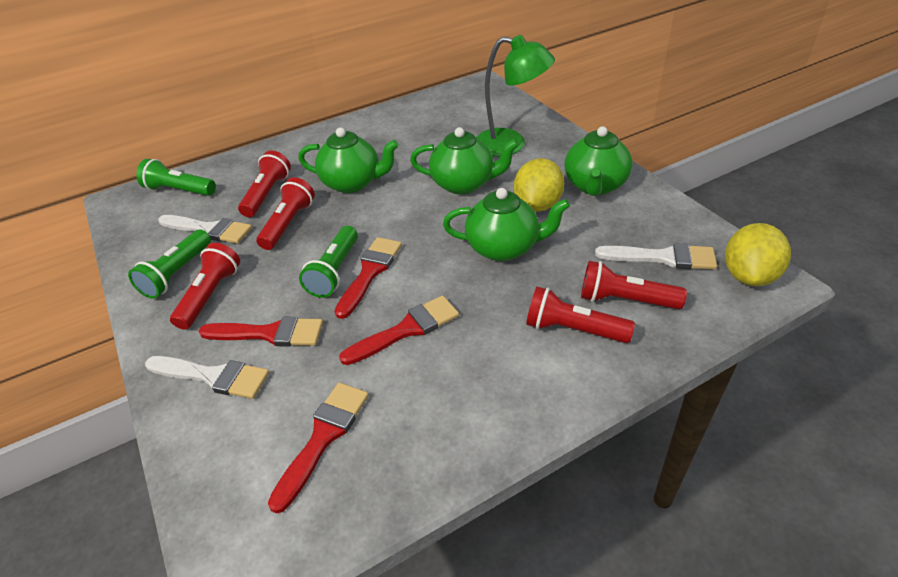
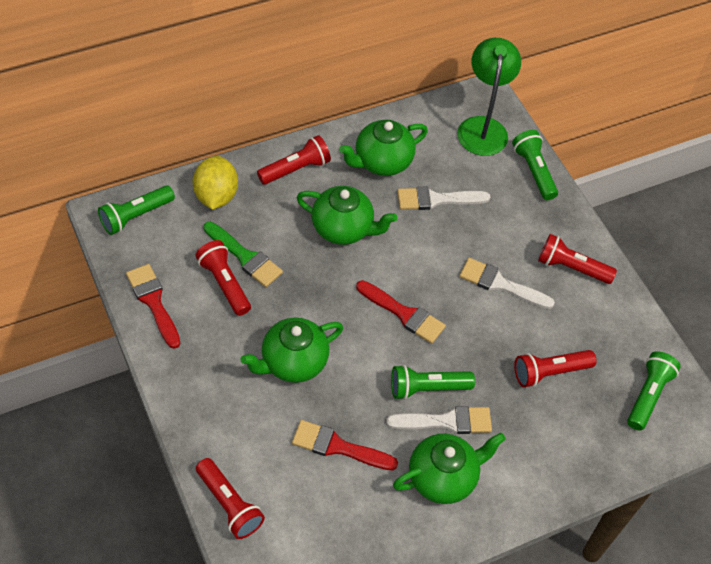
green brush: none = 0 -> [203,222,283,287] = 1
green flashlight: [128,229,211,299] [136,159,216,196] [299,226,358,298] = 3 -> [98,185,175,235] [391,365,475,400] [512,130,558,200] [627,351,681,430] = 4
red brush: [199,317,323,347] [268,383,369,514] [334,237,402,319] [339,295,459,365] = 4 -> [126,264,181,349] [292,420,398,470] [356,280,446,344] = 3
yellow lemon: [514,158,564,212] [725,223,791,286] = 2 -> [193,156,238,210] = 1

